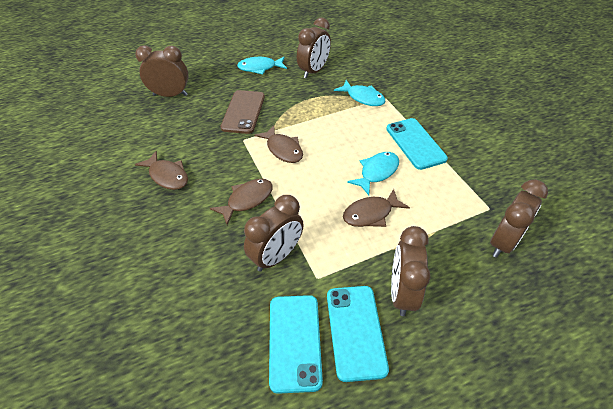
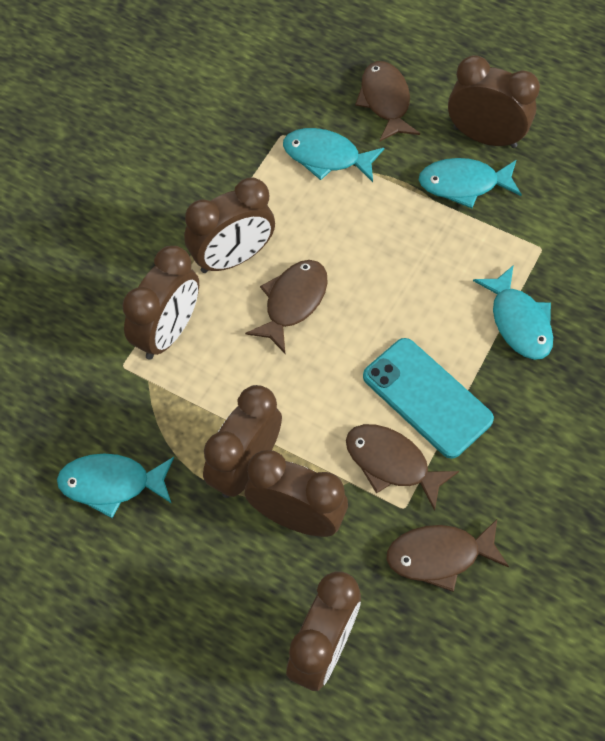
brown clock: [135,45,189,97] [244,195,304,272] [297,18,331,79] [391,226,431,316] [490,179,548,258] = 5 -> [122,246,199,360] [184,177,275,273] [203,385,282,498] [245,450,348,537] [286,571,361,691] [448,55,540,148] = 6
brown phone: [221,90,265,134] = 1 -> none = 0
turquoise fish: [237,56,287,74] [334,80,385,106] [347,152,399,195] = 3 -> [57,454,174,518] [283,128,384,182] [419,158,522,209] [473,266,553,360] = 4
turquoise phone: [269,295,323,394] [327,286,389,382] [386,118,448,170] = 3 -> [363,338,494,459] = 1

